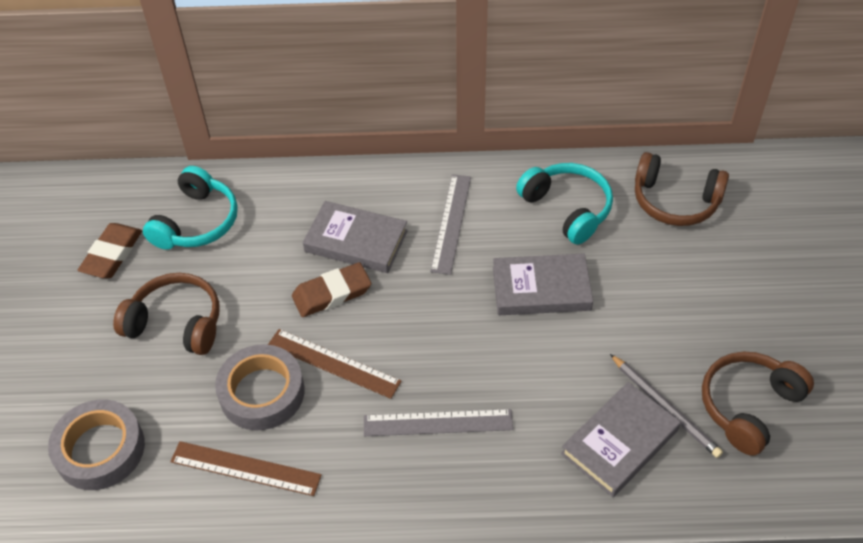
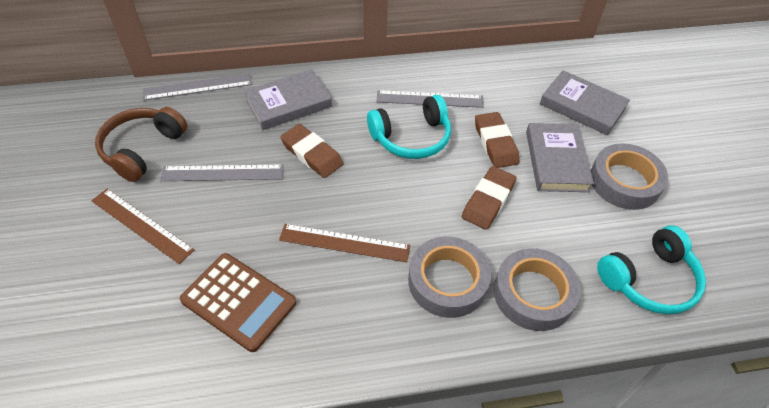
brown calculator: none = 0 -> [180,253,296,352] = 1
brown eraser: [78,223,142,278] [292,262,371,317] = 2 -> [280,124,343,178] [462,166,516,230] [475,112,519,168] = 3
brown headphones: [113,273,219,355] [635,152,729,226] [702,352,814,456] = 3 -> [95,107,187,182] = 1
grey pencil: [610,354,723,458] = 1 -> none = 0
grey ruler: [364,409,513,436] [430,174,471,275] = 2 -> [143,74,252,101] [160,164,284,181] [377,90,484,108] = 3
grey tape: [48,399,145,490] [215,344,305,430] = 2 -> [408,237,491,318] [494,248,581,331] [591,143,668,210] = 3

